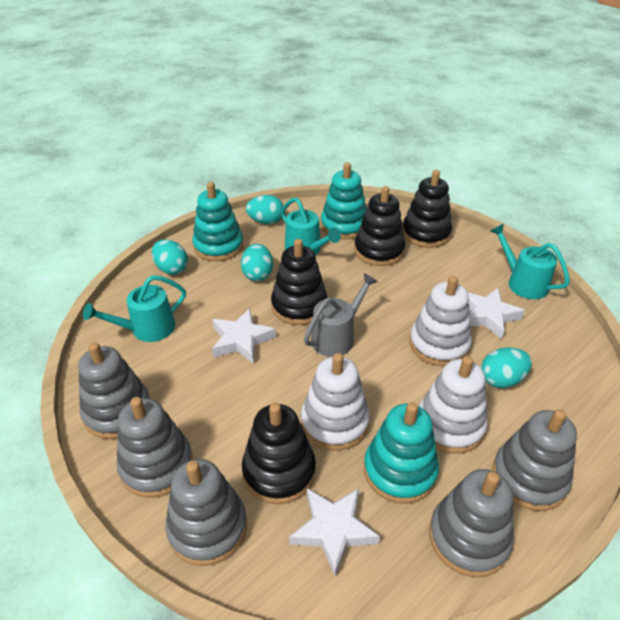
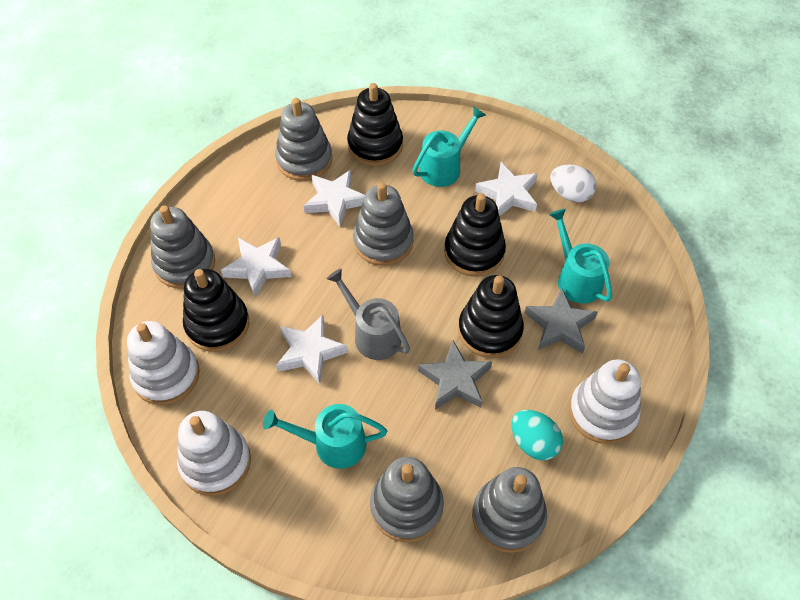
grey star: none = 0 -> [418,340,492,410] [525,288,598,354] = 2
turquoise egg: [152,240,188,275] [241,244,273,281] [246,195,284,224] [481,348,532,388] = 4 -> [511,410,563,460] = 1
turquoise stacking toy: [192,182,244,261] [321,162,367,239] [364,402,439,504] = 3 -> none = 0
white egg: none = 0 -> [550,165,596,202] = 1
white star: [212,308,276,364] [289,488,380,576] [468,288,525,339] = 3 -> [221,237,291,298] [276,315,348,384] [304,170,365,227] [475,162,538,216] = 4

